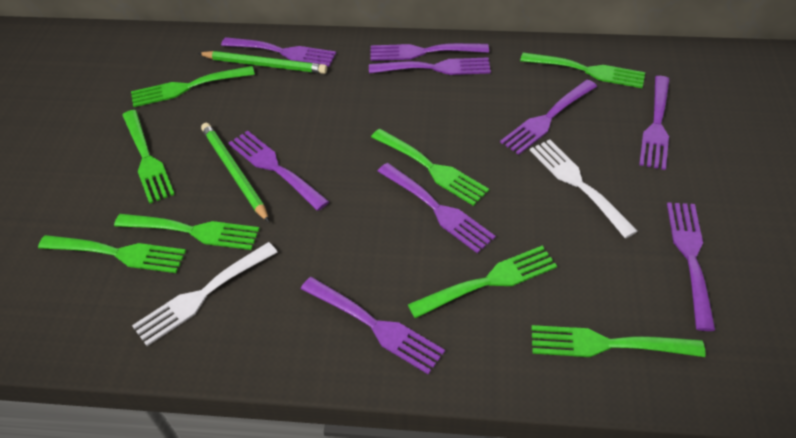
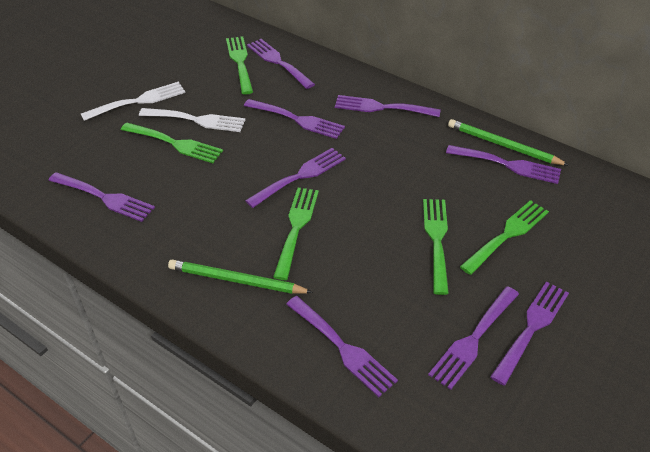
green fork: [38,235,186,273] [114,214,260,250] [122,110,175,204] [131,66,255,107] [371,129,489,206] [408,246,557,318] [520,52,645,88] [532,325,706,357] = 8 -> [121,123,223,163] [226,36,253,95] [273,188,319,280] [423,199,449,295] [460,200,549,275] = 5

